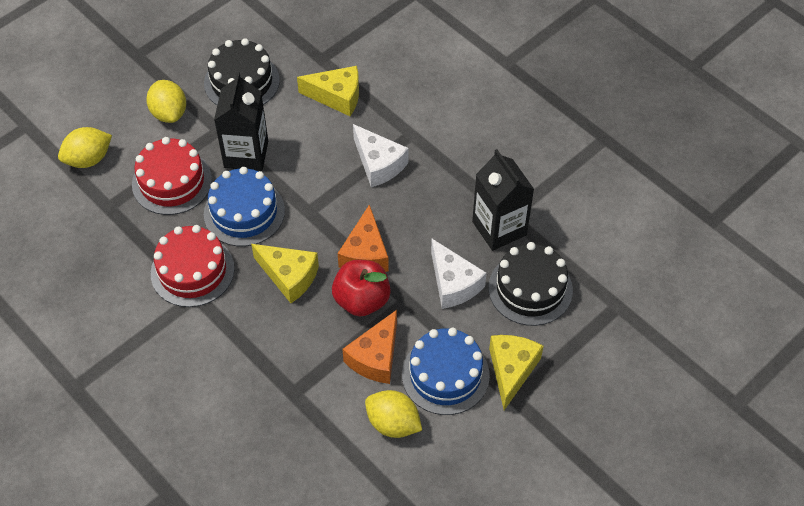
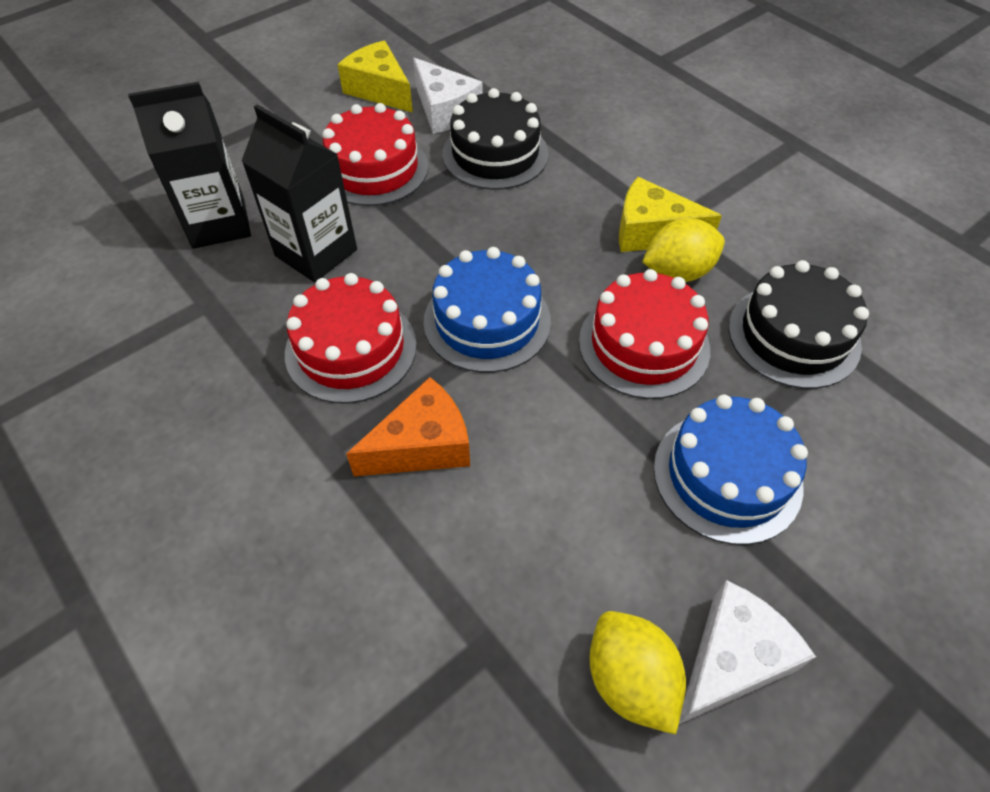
orange cheese: [338,204,389,272] [343,310,397,384] = 2 -> [346,377,470,476] = 1
red apple: [332,260,391,316] = 1 -> none = 0
red cake: [132,137,212,215] [151,225,234,307] = 2 -> [285,273,417,403] [323,103,428,206] [579,269,710,399] = 3
yellow cheese: [251,244,319,303] [297,66,359,116] [489,335,544,410] = 3 -> [338,41,413,113] [619,177,722,252] = 2
yellow lemon: [58,127,112,168] [146,80,186,123] [365,390,422,438] = 3 -> [589,611,686,735] [642,218,725,282] = 2

